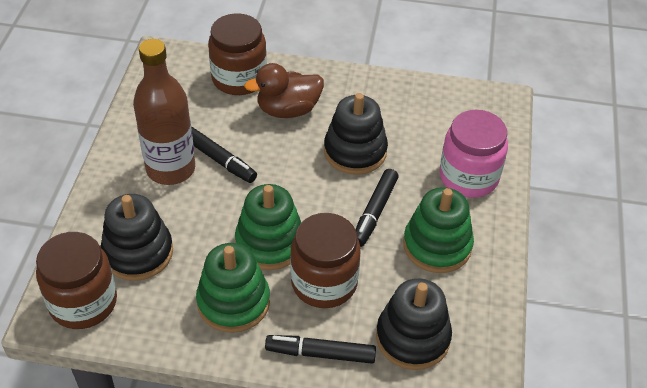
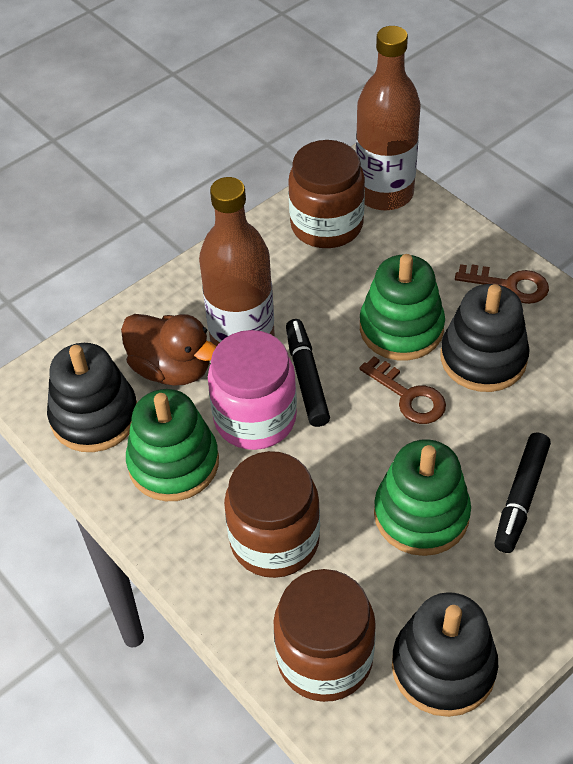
black marker: [191,126,257,183] [265,335,376,364] [355,169,399,247] = 3 -> [286,319,330,427] [494,432,551,553] = 2
brown bottle: [133,39,195,185] = 1 -> [199,177,275,346] [356,26,421,211] = 2
brown key: none = 0 -> [359,356,446,424] [455,264,549,304] = 2

